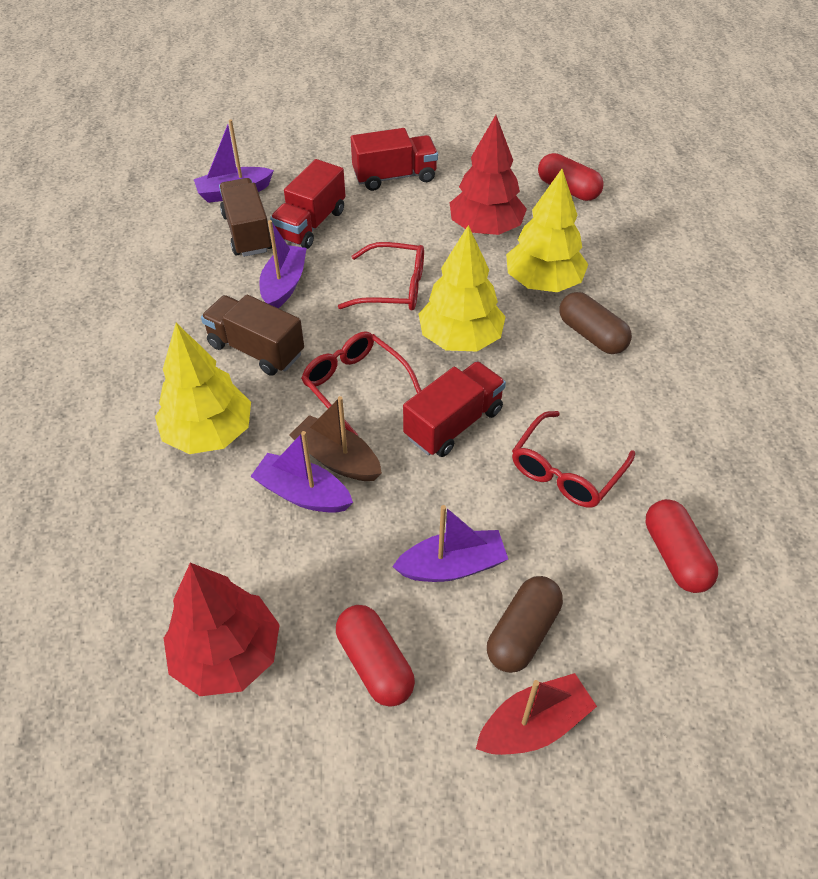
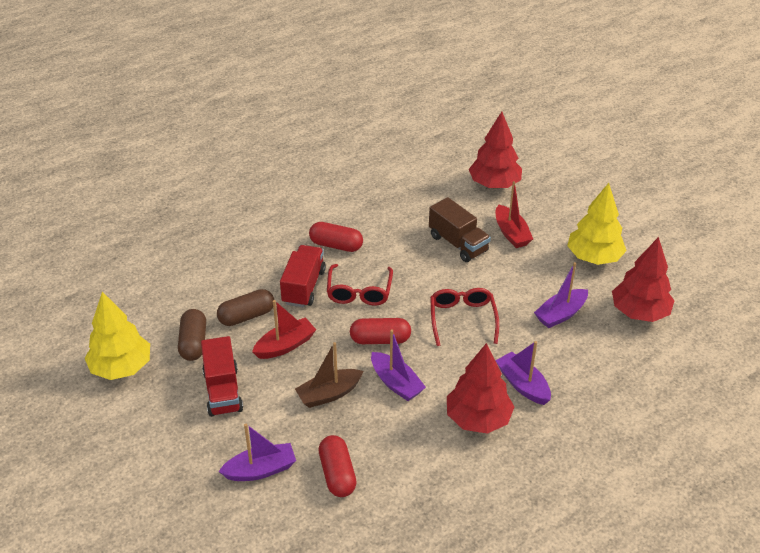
brown truck: [201,295,304,376] [219,178,272,257] = 2 -> [429,197,491,262] = 1
red boat: [476,673,597,755] = 1 -> [252,300,316,359] [496,181,533,248] = 2
red glasses: [301,331,421,436] [338,242,424,311] [512,411,635,508] = 3 -> [327,264,393,306] [430,288,499,346] = 2
red tree: [164,563,280,696] [450,115,527,235] = 2 -> [447,343,514,434] [469,112,522,188] [612,237,674,322] = 3
red truck: [270,159,345,249] [351,128,438,191] [403,361,506,457] = 3 -> [201,336,243,417] [280,245,326,307] = 2
yellow tree: [155,323,251,454] [419,225,506,351] [506,169,588,292] = 3 -> [85,292,150,380] [567,183,627,265] = 2

